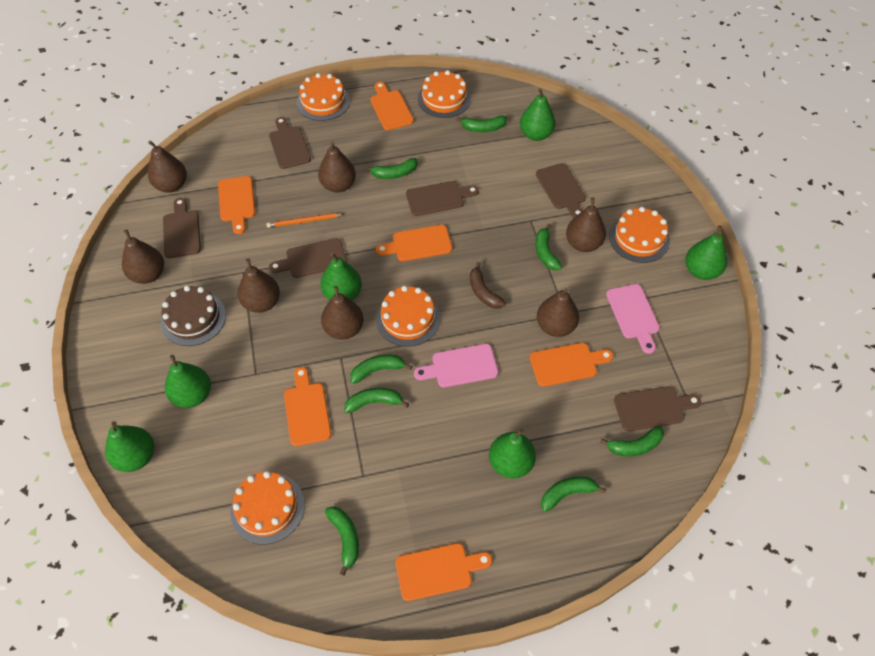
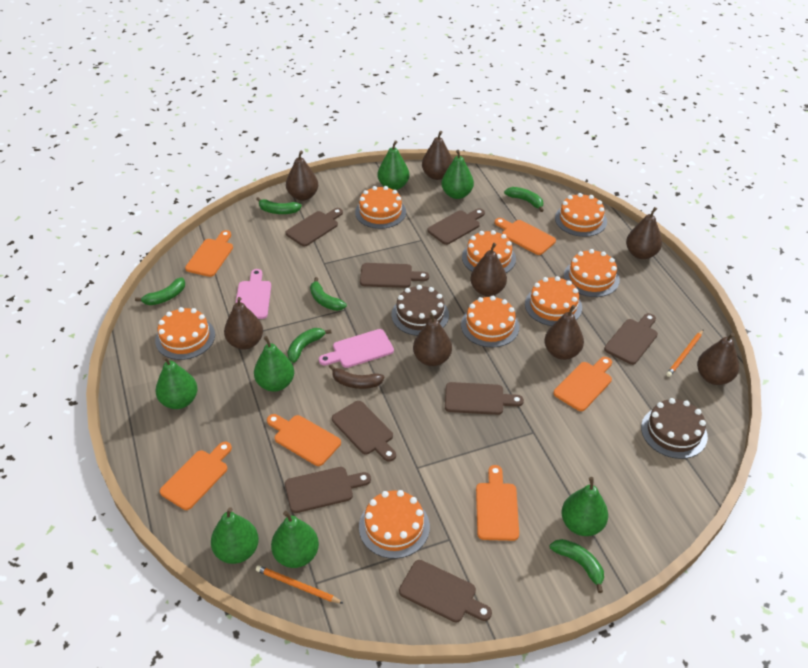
brown cake: [161,285,226,346] = 1 -> [391,285,449,336] [641,398,708,459] = 2
brown cutting board: [163,198,201,258] [269,117,311,169] [269,238,347,278] [406,181,479,216] [536,163,586,218] [614,386,701,431] = 6 -> [285,208,343,246] [285,467,371,513] [332,401,396,462] [360,263,429,288] [399,560,492,623] [427,208,485,245] [445,382,524,415] [604,313,658,365] = 8
brown pear: [122,229,164,284] [148,140,187,193] [238,259,280,313] [318,142,356,193] [321,286,364,340] [537,288,579,337] [566,198,606,252] = 7 -> [224,297,263,350] [286,151,318,201] [413,312,452,366] [422,131,453,180] [470,243,507,296] [544,305,584,360] [626,207,662,259] [697,333,739,385] = 8
green banana: [325,506,359,576] [344,388,409,413] [350,355,412,384] [365,158,417,179] [456,115,507,132] [535,224,562,270] [541,476,607,512] [600,426,664,456] = 8 -> [135,277,185,305] [256,197,302,214] [287,328,332,363] [310,277,347,311] [504,187,544,212] [550,539,604,593] = 6
green pear: [105,421,154,472] [165,355,211,408] [320,252,362,300] [489,429,536,479] [520,88,556,141] [685,226,727,280] = 6 -> [155,356,198,409] [211,507,259,564] [254,336,294,392] [271,511,319,568] [377,140,409,190] [441,150,474,199] [561,477,608,536] = 7
orange cake: [230,471,305,545] [297,73,350,121] [376,286,440,347] [418,70,471,118] [609,207,670,263] = 5 -> [155,307,215,360] [355,186,406,229] [359,490,430,559] [461,296,519,348] [462,230,516,273] [525,276,582,326] [555,193,607,237] [564,249,620,297] = 8
orange pencil: [266,213,344,228] = 1 -> [256,565,344,604] [666,330,703,377] = 2

